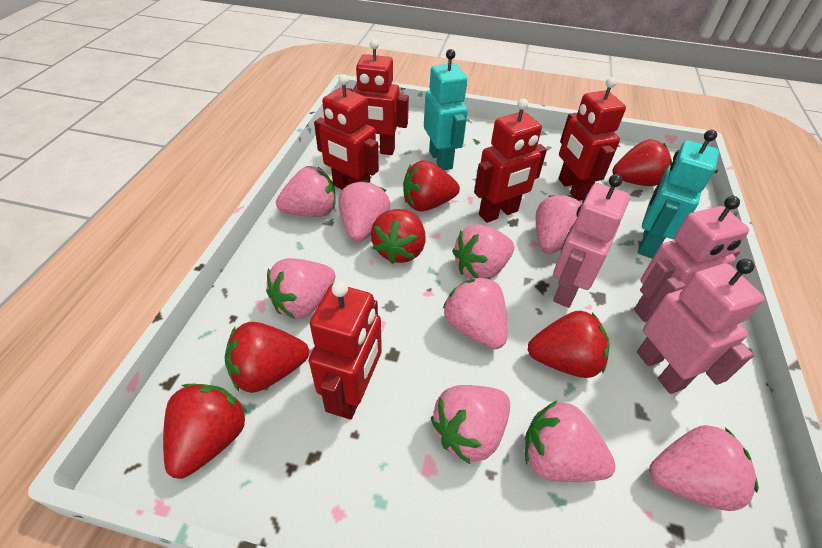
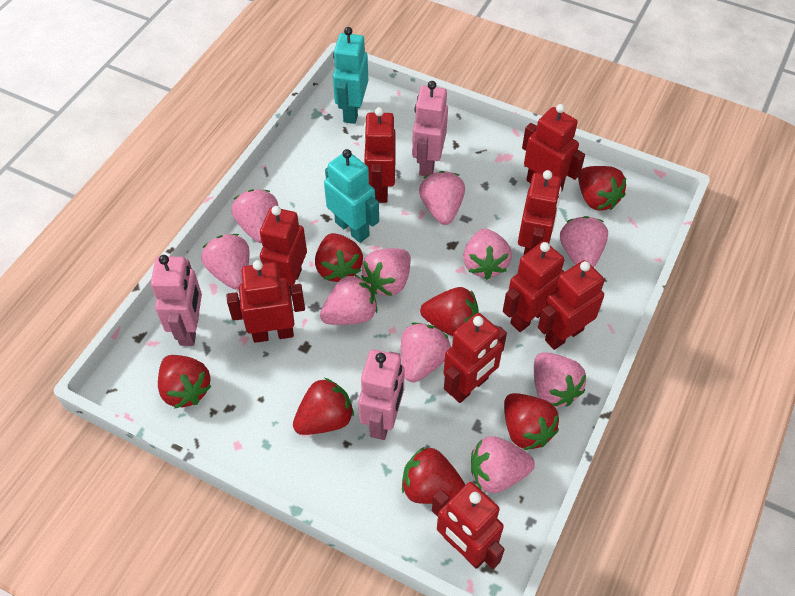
pink strawberry: [266,258,335,319] [276,166,336,217] [338,180,391,242] [431,385,510,464] [443,277,507,349] [452,224,514,279] [525,400,616,482] [536,195,582,254] [649,425,759,511] = 9 -> [201,234,249,289] [231,189,278,243] [320,274,377,325] [361,248,411,296] [401,322,451,382] [419,171,465,225] [463,229,512,280] [471,436,535,493] [534,352,586,407] [560,216,608,268] = 10
red robot: [309,281,382,420] [314,74,379,190] [346,39,409,155] [474,98,547,223] [558,77,626,201] = 5 -> [226,260,305,343] [260,206,307,294] [364,107,396,203] [432,482,505,569] [443,313,507,403] [503,241,564,332] [518,170,562,256] [522,104,585,192] [538,260,605,350] = 9
red strawberry: [163,384,247,479] [225,322,309,393] [371,209,425,264] [403,160,460,211] [528,311,609,378] [612,139,672,186] = 6 -> [158,355,212,409] [293,378,354,435] [315,233,363,282] [402,447,465,504] [420,287,478,336] [504,393,559,450] [578,166,626,211] = 7

